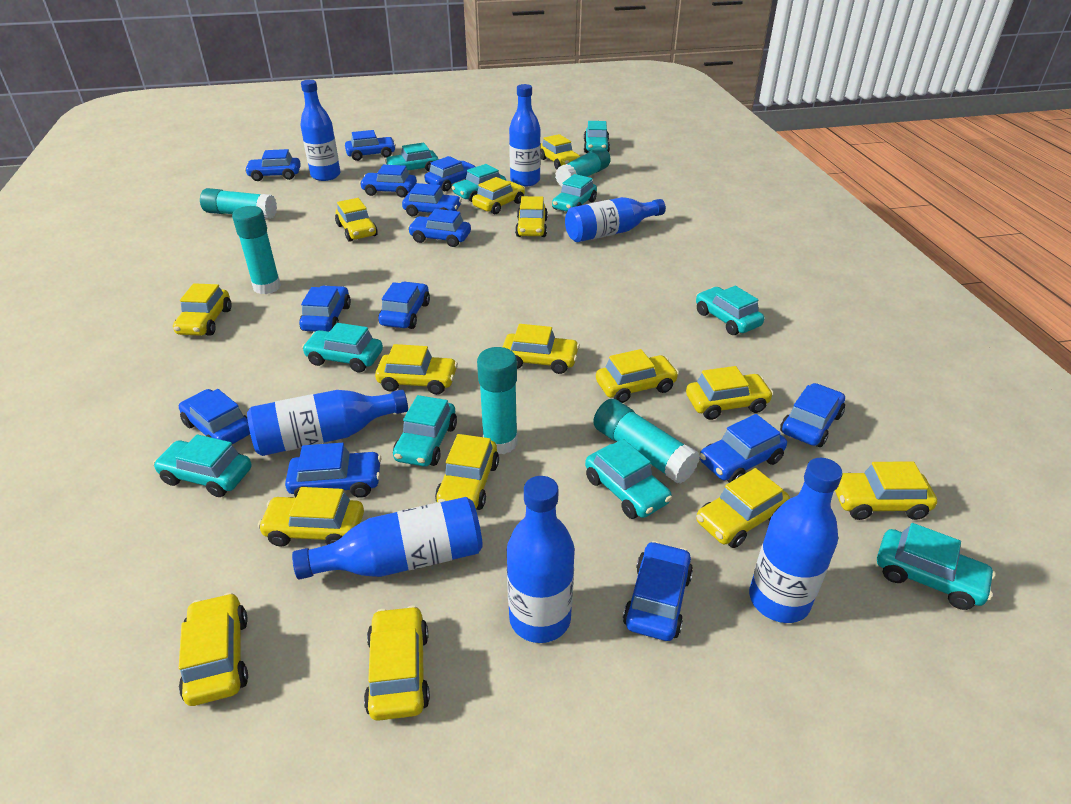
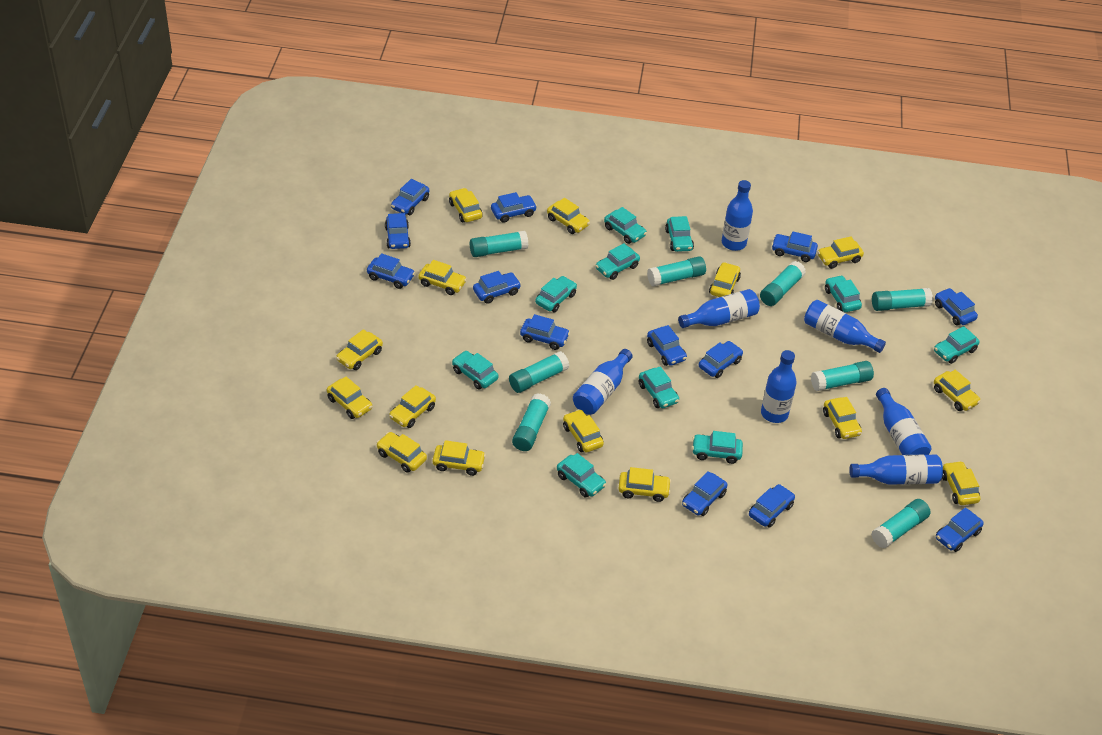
turquoise glue stick: [200,188,277,219] [232,206,281,294] [477,347,518,454] [555,147,611,186] [593,399,700,484] = 5 -> [470,231,529,257] [509,351,569,393] [512,393,551,451] [647,256,706,287] [760,261,806,306] [811,361,874,391] [871,499,931,548] [872,288,933,311] = 8

